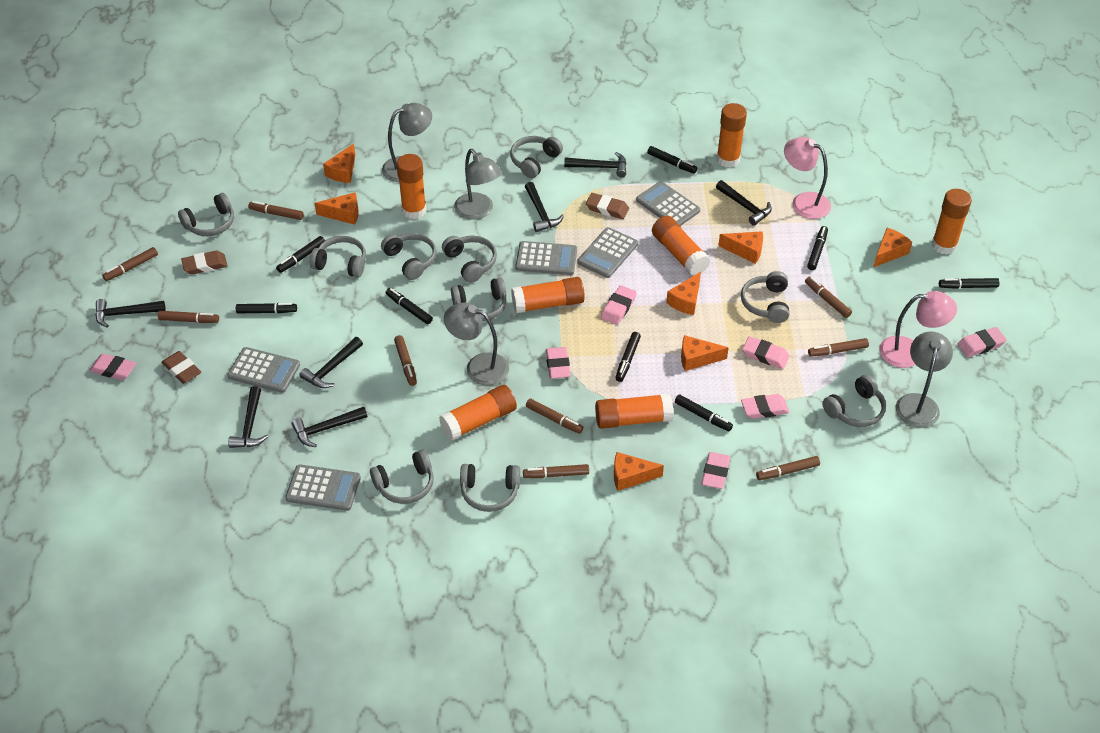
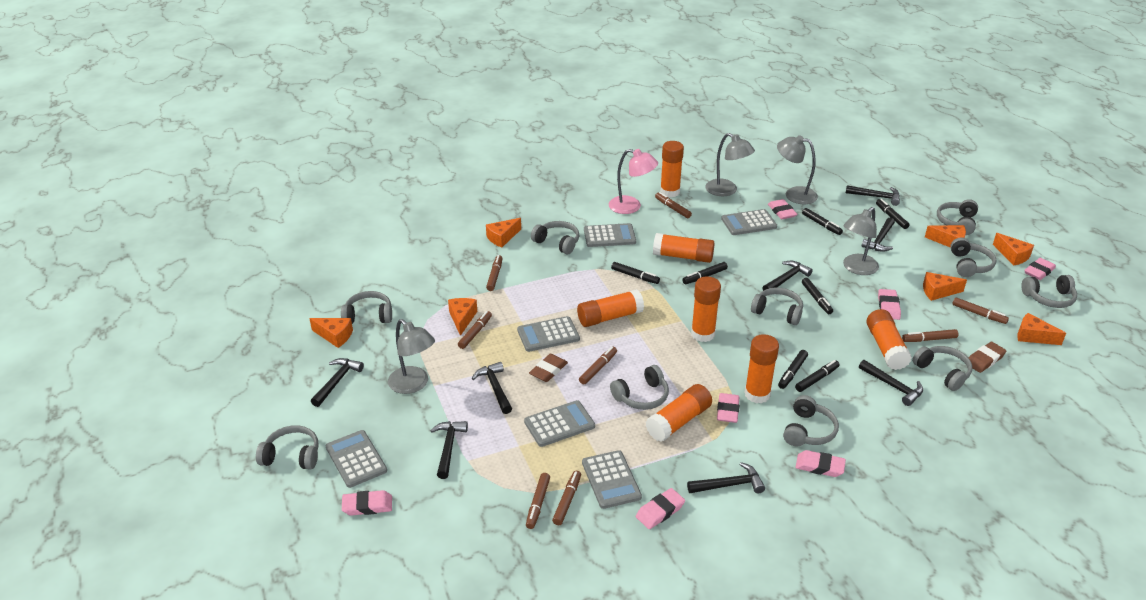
black hammer: [95,299,166,328] [228,386,268,448] [292,406,367,447] [299,337,363,388] [525,182,564,232] [564,152,626,177] [716,180,772,226] = 7 -> [311,358,364,407] [430,421,468,479] [472,362,512,414] [687,462,765,493] [763,261,813,291] [846,185,900,206] [859,360,923,406] [862,218,895,252] = 8
black marker: [236,303,297,313] [276,236,325,273] [386,288,433,324] [615,332,641,382] [647,146,697,174] [675,394,733,431] [807,226,828,270] [939,278,1000,289] = 8 -> [611,262,660,284] [682,262,728,284] [778,350,808,389] [795,360,840,392] [802,208,843,235] [802,278,833,314] [876,199,909,229] = 7
brown eraser: [161,351,201,384] [181,251,228,275] [586,193,629,219] = 3 -> [529,354,568,382] [969,342,1006,373] = 2
brown marker: [102,247,158,281] [158,311,219,323] [248,201,304,220] [394,335,417,386] [523,464,589,478] [526,398,583,434] [756,456,820,480] [805,277,852,318] [808,338,869,357] = 9 -> [458,311,492,349] [486,255,503,291] [526,473,550,529] [552,471,581,525] [579,347,617,384] [655,192,692,218] [902,329,959,342] [952,297,1009,324] = 8
grey calculator: [227,347,300,393] [285,465,361,511] [515,241,577,275] [577,227,638,278] [636,181,700,226] = 5 -> [326,430,387,488] [517,316,580,352] [524,400,595,447] [582,450,642,509] [584,223,636,247] [721,209,777,235] = 6
pink lamp: [784,137,831,219] [879,291,957,368] = 2 -> [609,149,658,214] = 1

